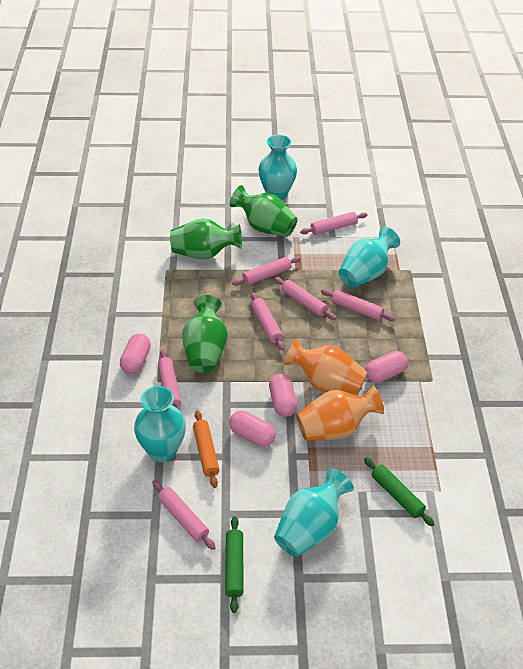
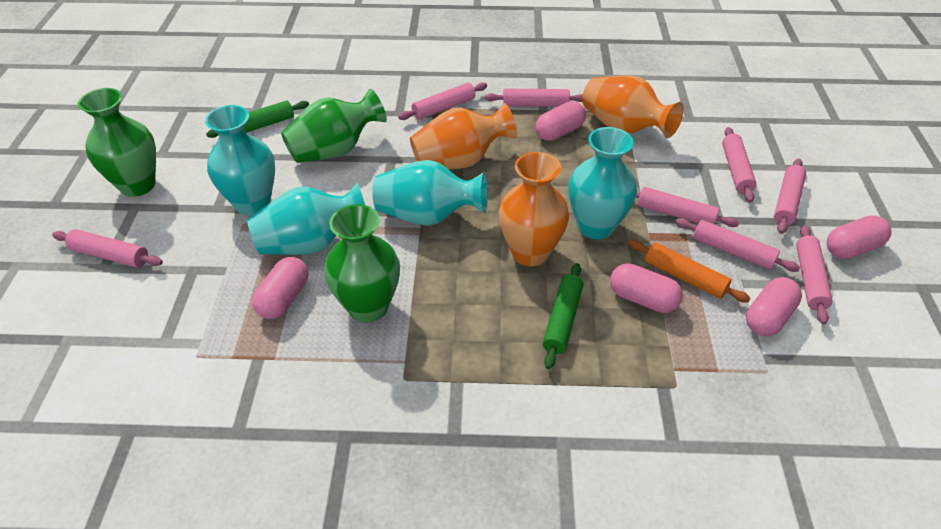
orange vase: [284,339,367,396] [296,385,384,440] = 2 -> [410,103,517,169] [499,152,569,266] [582,75,684,138] = 3
pink capsule: [120,334,151,374] [229,411,276,447] [269,374,297,417] [365,351,408,383] = 4 -> [252,257,308,319] [535,101,586,141] [610,263,683,313] [746,277,802,336] [827,215,891,259] = 5
pink rolling pin: [152,480,216,550] [158,349,182,409] [232,256,301,286] [250,292,284,350] [274,277,336,320] [300,212,367,235] [321,289,396,321] = 7 -> [52,229,163,268] [398,83,487,120] [485,89,583,107] [636,187,739,227] [675,218,800,272] [722,127,756,203] [774,159,806,234] [796,225,833,325] = 8

